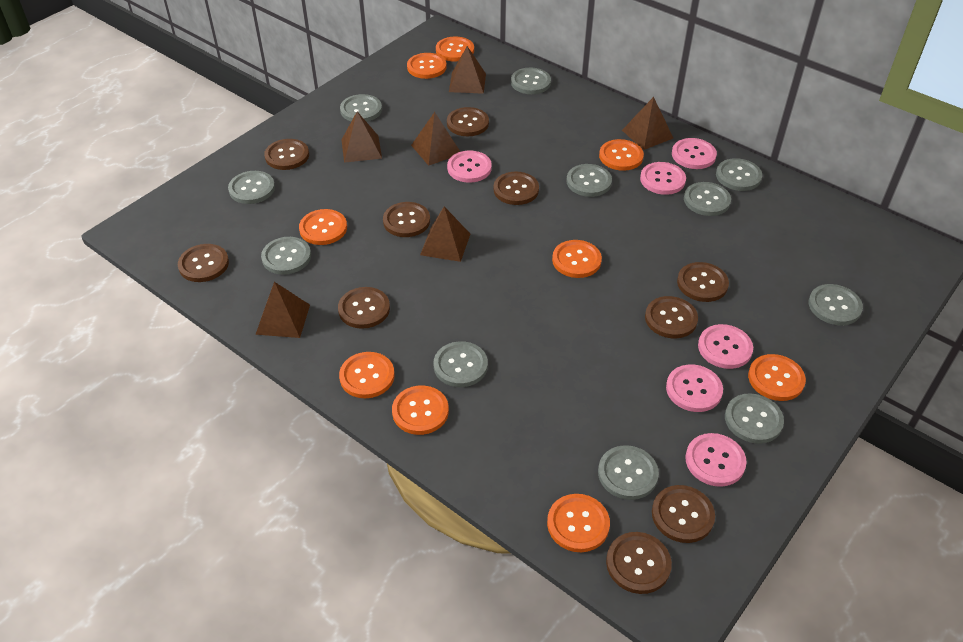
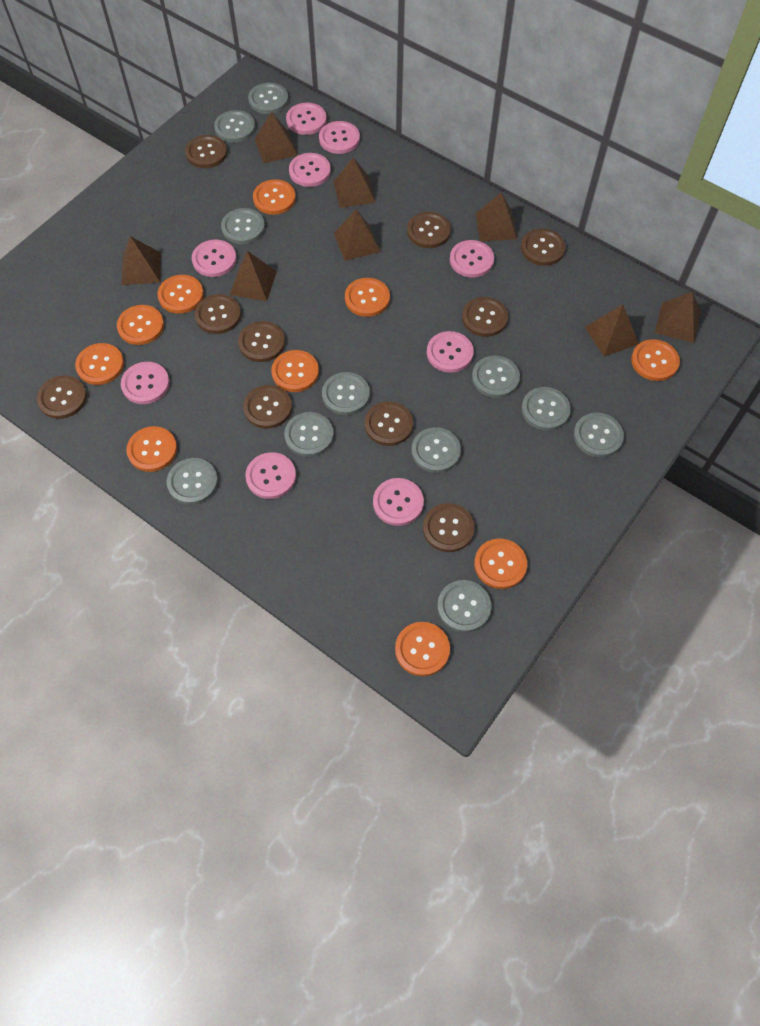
brown pyramid: [255,282,310,338] [342,112,382,163] [411,112,460,166] [420,207,470,262] [449,46,486,94] [622,97,673,150] = 6 -> [122,236,161,285] [230,251,277,301] [255,112,298,163] [334,157,376,208] [334,209,381,261] [476,192,517,241] [585,305,639,357] [655,291,701,343] = 8
orange button: [299,209,347,245] [339,352,395,398] [392,385,449,435] [407,53,447,79] [436,37,474,62] [547,494,610,552] [552,240,602,278] [599,139,644,171] [748,354,806,401] = 9 -> [75,343,124,385] [117,305,164,345] [126,426,177,472] [157,275,204,314] [253,179,296,215] [271,350,319,392] [345,278,390,317] [395,622,450,676] [474,539,527,589] [631,339,680,381] = 10
pink button: [447,151,492,183] [640,162,686,195] [666,365,723,412] [672,138,717,169] [685,433,747,487] [698,324,753,369] = 6 -> [121,362,170,404] [192,240,237,277] [245,452,296,499] [286,103,327,135] [289,153,331,187] [319,121,360,154] [373,478,424,526] [427,331,474,373] [450,240,494,278] = 9

